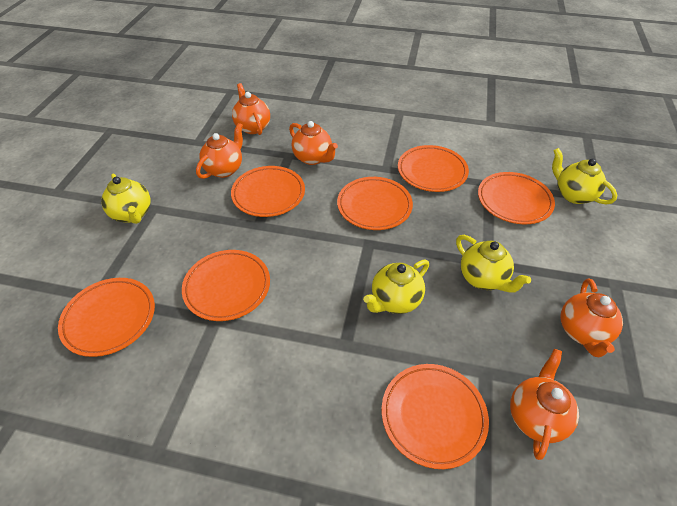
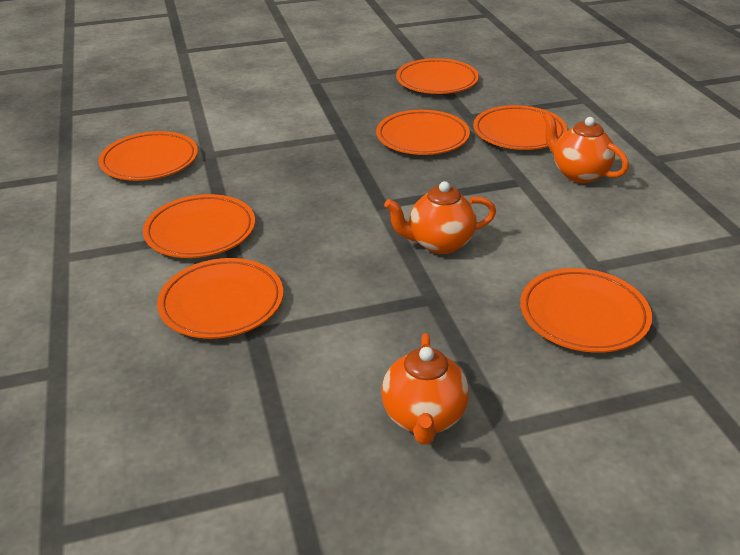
orange teapot: [196,123,243,179] [232,83,270,135] [289,121,338,165] [510,349,579,460] [561,278,623,357] = 5 -> [381,333,469,445] [384,181,496,254] [543,112,629,183] = 3
yellow teapot: [101,174,151,224] [363,260,429,314] [456,235,531,293] [552,148,617,205] = 4 -> none = 0

